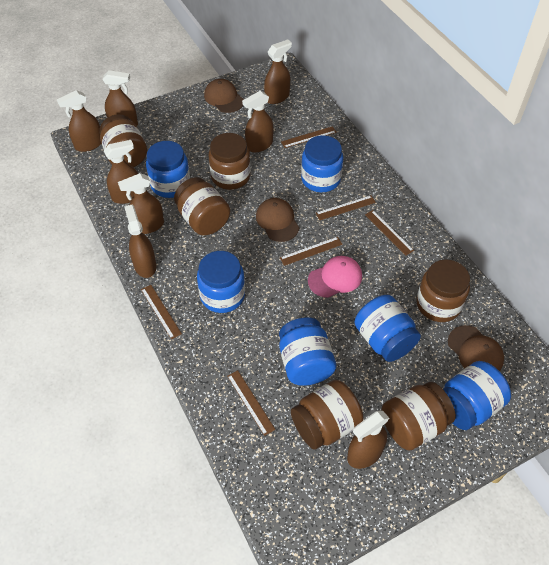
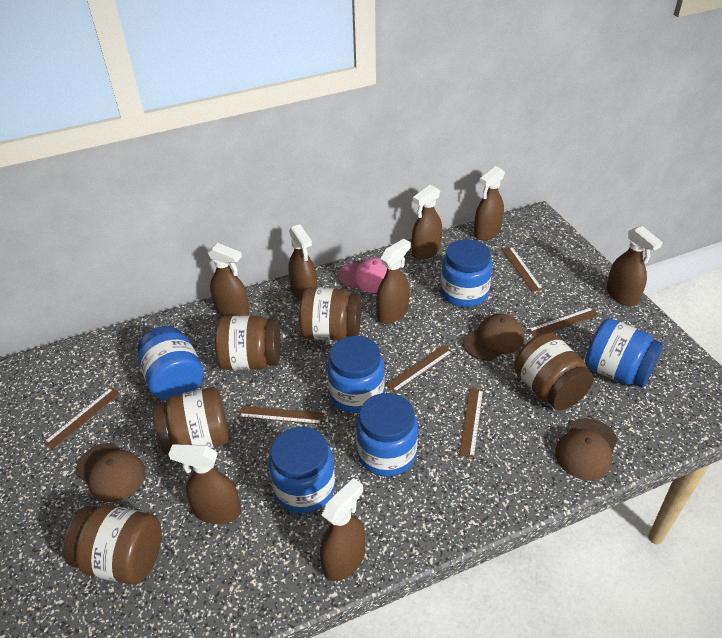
brown jar: [99,114,147,167] [174,177,230,235] [209,133,251,190] [291,380,363,450] [381,382,456,450] [416,259,470,322] = 6 -> [63,505,162,584] [154,387,229,455] [215,315,281,370] [299,287,361,341] [514,333,594,410] = 5

